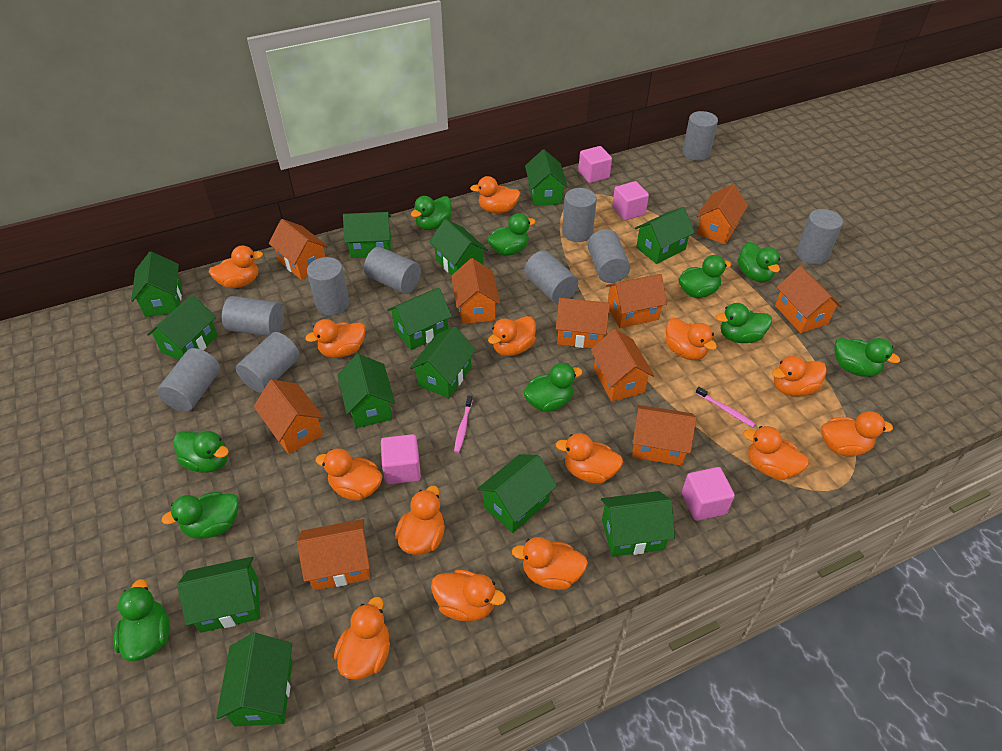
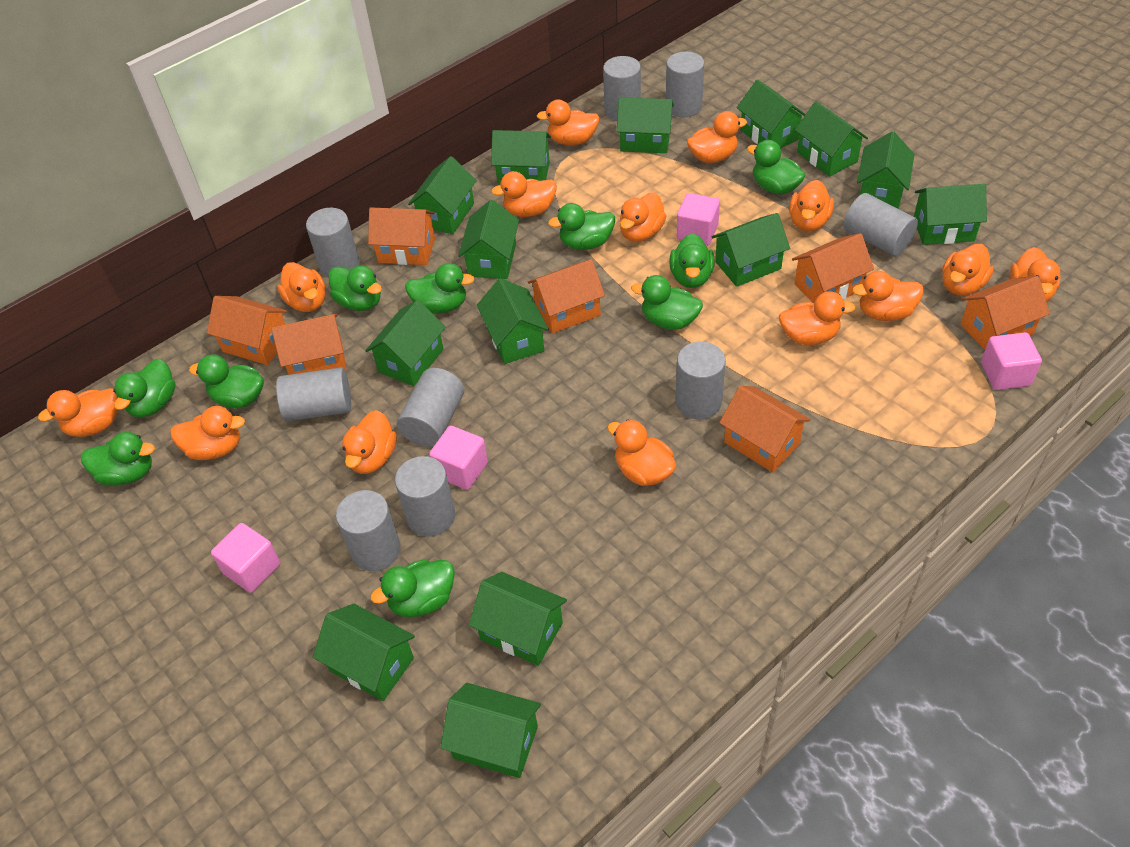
green house: [131,252,182,317] [147,295,218,360] [177,557,260,633] [216,633,293,726] [337,354,395,428] [343,212,391,258] [388,288,452,350] [410,326,476,398] [429,219,488,275] [477,454,557,533] [525,149,568,206] [601,491,675,557] [635,207,695,264] = 13 -> [313,604,415,701] [365,300,446,386] [408,156,477,234] [440,683,541,778] [458,200,519,279] [469,572,567,666] [477,278,549,364] [491,130,551,185] [617,97,674,153] [711,213,790,287] [737,80,805,148] [795,101,868,177] [857,131,915,209] [914,184,987,245] = 14
grey cylinder: [157,348,220,412] [222,296,284,336] [236,332,300,393] [307,257,349,316] [364,247,421,294] [524,250,579,304] [562,188,597,242] [587,229,630,283] [683,111,718,161] [796,209,843,265] = 10 -> [276,367,351,421] [306,208,359,277] [336,490,401,571] [395,456,455,537] [397,368,464,447] [603,56,641,121] [666,52,704,117] [676,342,726,419] [844,193,918,256] = 9
orange house: [253,379,324,454] [268,219,328,280] [297,519,370,590] [451,258,500,324] [556,298,610,348] [591,329,654,401] [606,274,667,328] [632,405,696,466] [697,184,748,244] [775,266,842,333] = 10 -> [207,296,287,365] [271,314,346,375] [368,207,435,265] [528,259,605,333] [719,386,811,472] [792,233,874,303] [961,276,1050,350] = 7
pink toothbrush: [454,395,472,453] [696,387,755,427] = 2 -> none = 0

